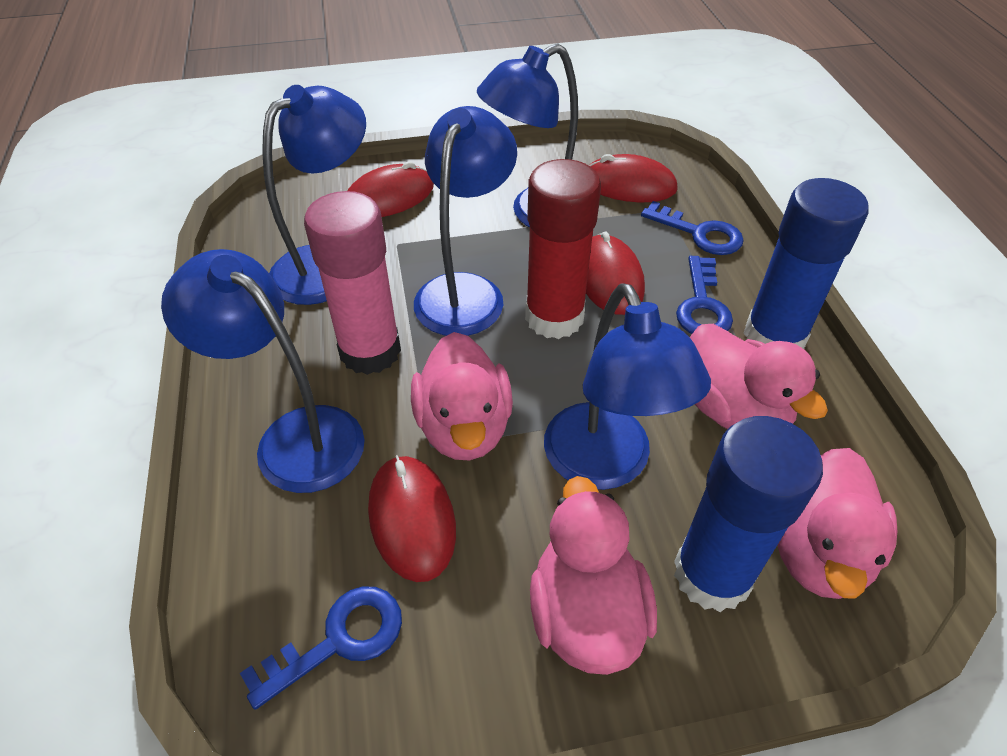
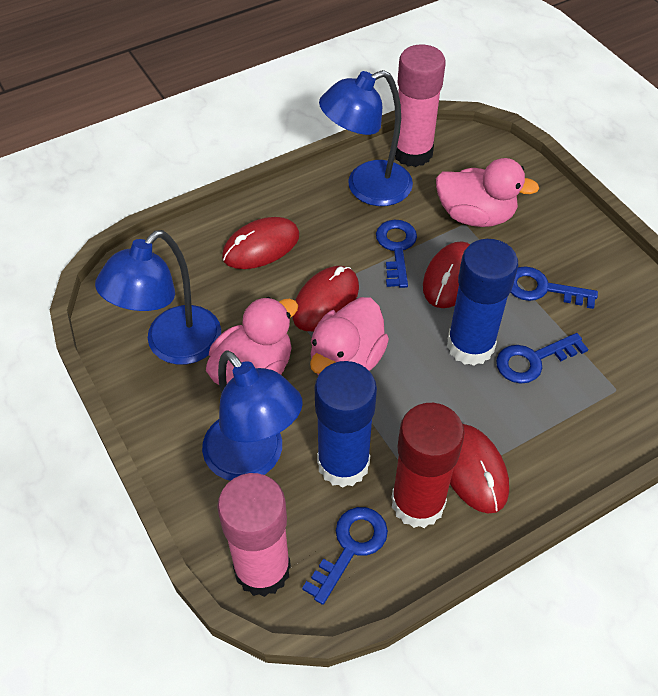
blue key: [240,586,402,710] [641,201,744,255] [676,256,733,334] = 3 -> [302,507,388,605] [376,220,417,288] [496,333,588,384] [511,266,598,309] = 4
blue lamp: [161,249,365,493] [262,85,366,305] [414,106,517,336] [477,44,578,227] [544,283,711,490] = 5 -> [95,230,221,365] [202,350,303,481] [319,70,413,206] = 3
pink duck: [411,332,513,461] [530,476,657,675] [690,324,828,429] [778,448,897,599] = 4 -> [206,297,298,385] [310,297,389,375] [436,158,539,227] = 3
pink glue stick: [304,191,401,375] = 1 -> [217,473,291,597] [395,44,446,167] = 2

